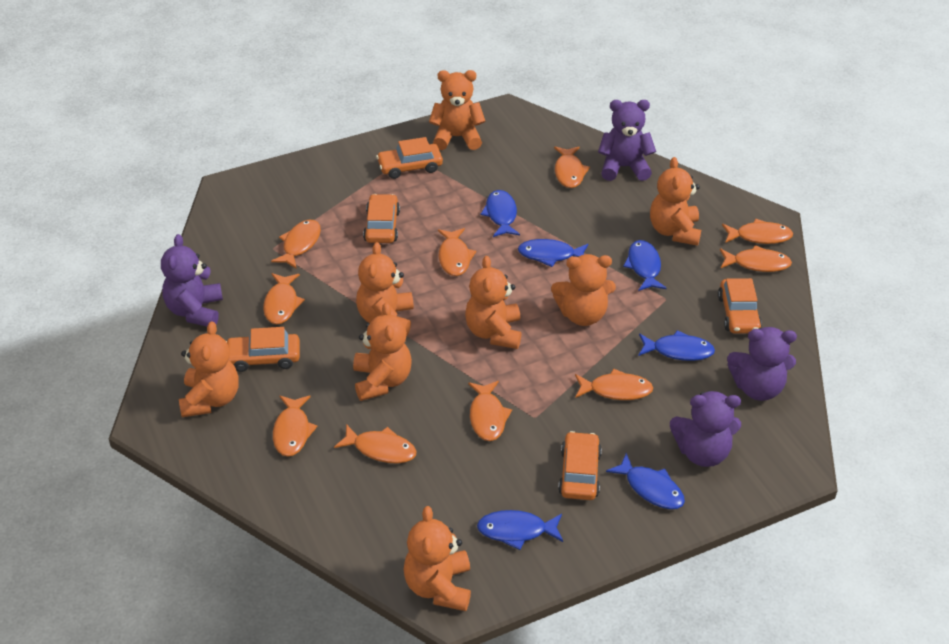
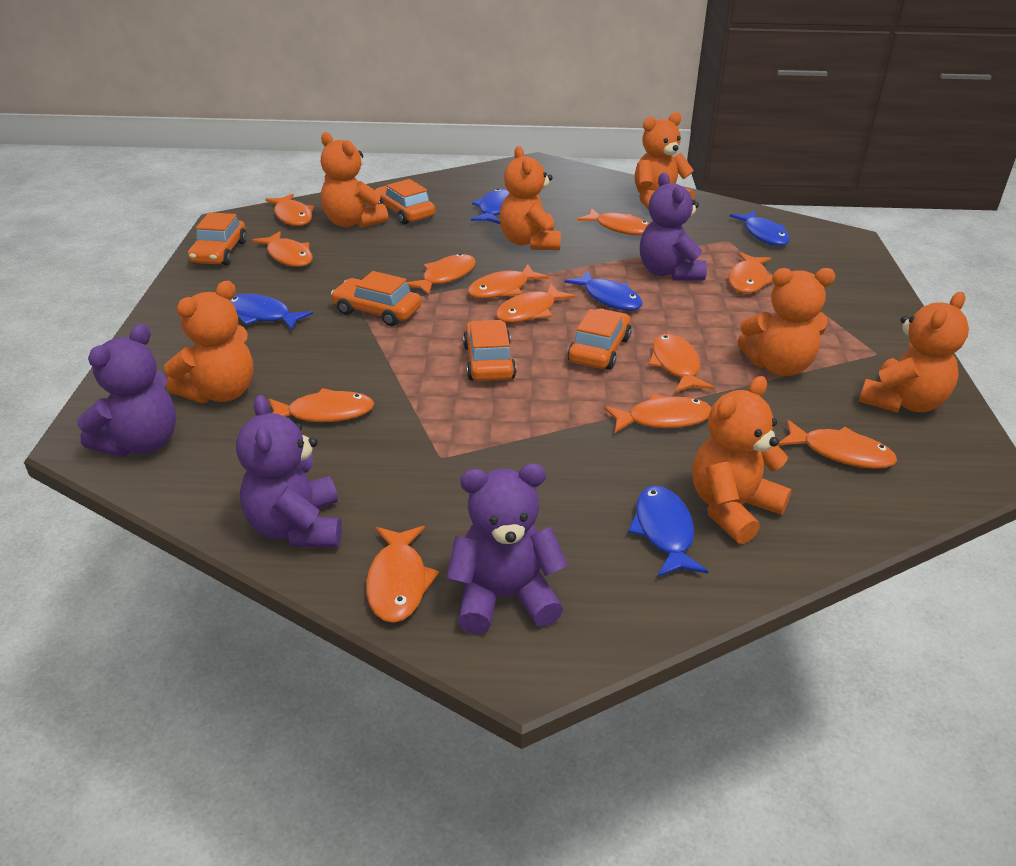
blue fish: [477,510,563,550] [480,190,520,237] [518,239,588,267] [606,453,685,509] [623,240,667,291] [638,330,715,361] = 6 -> [230,294,313,331] [471,189,509,224] [564,271,642,311] [628,486,708,577] [730,211,790,246] = 5
orange fish: [263,273,305,324] [271,220,321,269] [273,395,318,457] [334,424,417,464] [438,228,476,276] [468,381,512,441] [554,147,590,188] [575,368,653,400] [720,245,792,272] [722,219,793,244] = 10 -> [252,231,312,267] [265,194,314,226] [268,388,374,422] [366,526,439,623] [407,254,476,295] [468,264,549,299] [496,284,575,323] [577,208,650,235] [604,394,711,434] [648,334,714,392] [728,252,773,294] [778,420,897,469] = 12
orange teddy bear: [179,321,239,417] [353,302,412,401] [356,242,414,336] [403,506,471,611] [429,70,486,150] [465,256,521,349] [551,254,616,326] [650,157,701,246] = 8 -> [164,281,253,403] [321,132,388,228] [499,146,561,250] [635,112,695,210] [693,376,792,544] [738,268,836,376] [859,292,969,413] = 7

